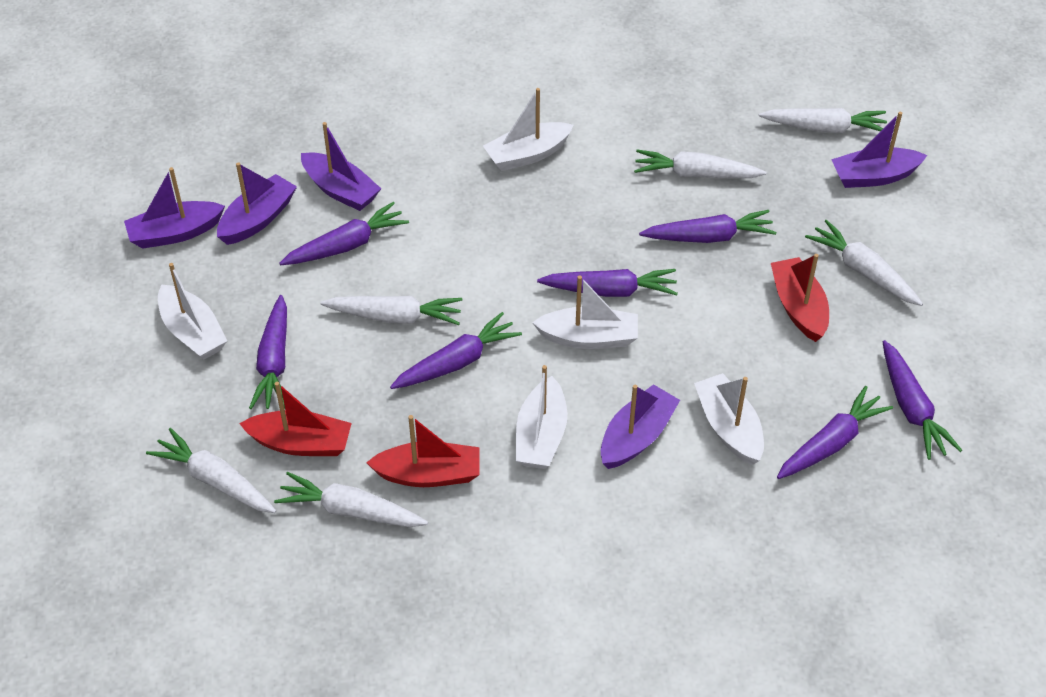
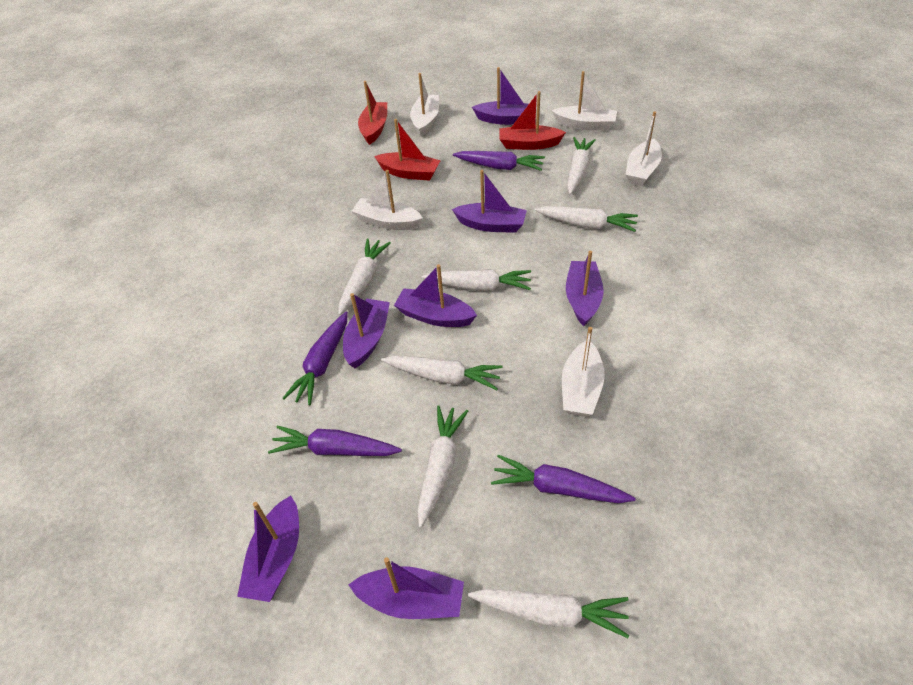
purple boat: [124,167,225,249] [217,162,297,245] [301,122,381,211] [601,384,680,469] [831,112,927,188] = 5 -> [237,496,299,602] [343,293,390,368] [348,557,464,619] [394,264,477,327] [452,170,527,233] [472,67,529,125] [566,251,604,326] = 7
purple carrot: [249,295,287,409] [279,202,409,265] [390,312,522,389] [537,269,678,297] [639,210,776,243] [777,386,893,479] [883,340,962,460] = 7 -> [268,426,402,456] [283,312,348,405] [453,151,545,171] [491,455,636,503] = 4
white carrot: [146,428,276,513] [274,472,428,527] [320,296,462,325] [634,149,766,178] [759,108,887,133] [805,220,923,306] = 6 -> [338,238,391,315] [381,356,503,390] [417,406,468,528] [421,269,531,291] [468,589,629,638] [535,206,638,232] [567,137,596,195] = 7

